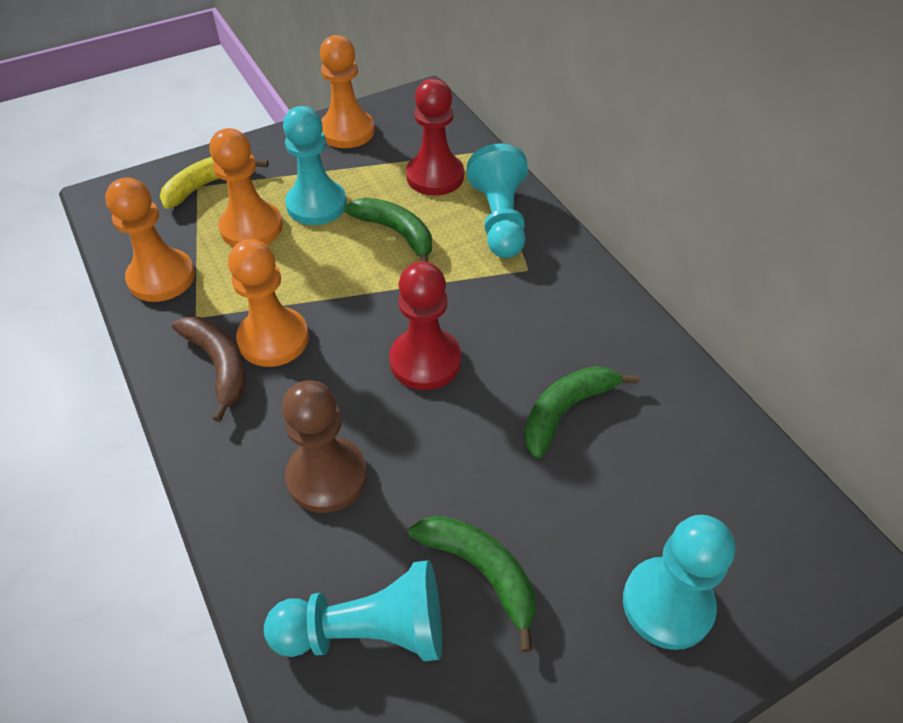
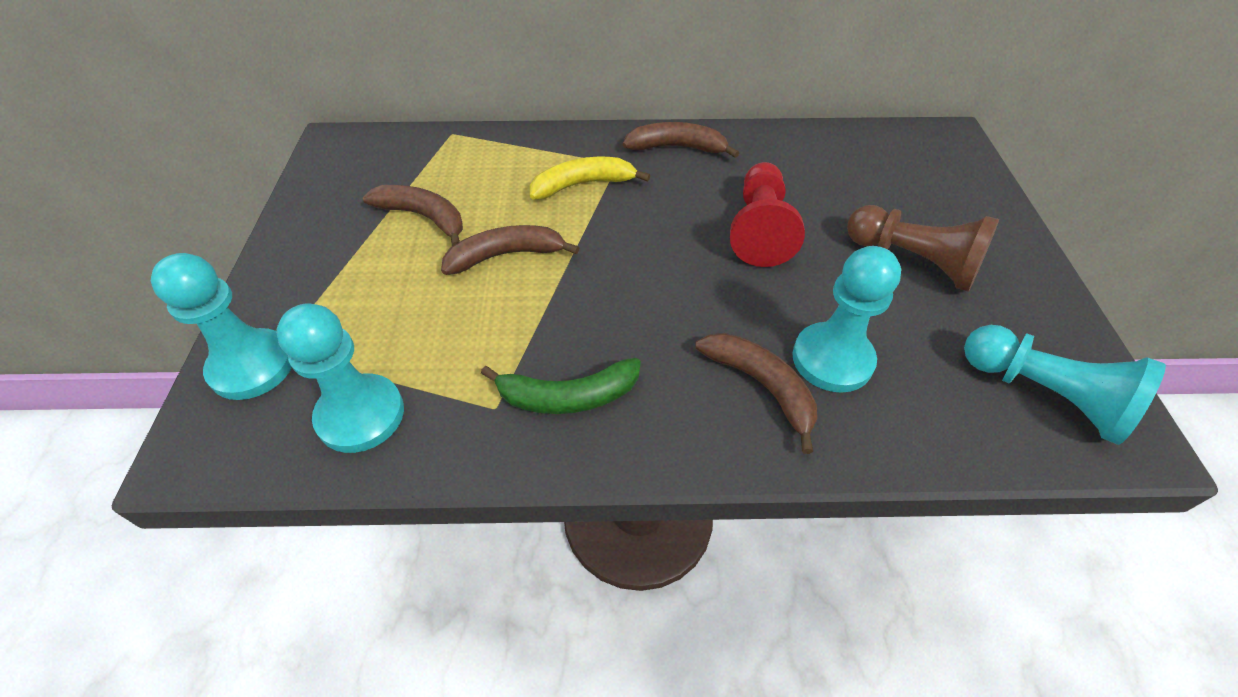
brown banana: [172,317,246,422] = 1 -> [363,185,463,246] [441,225,579,275] [623,122,739,158] [695,333,817,454] = 4
green banana: [344,198,432,262] [409,516,536,652] [524,366,639,458] = 3 -> [481,358,641,414] = 1
orange pawn: [105,178,195,302] [209,128,283,247] [228,239,309,367] [320,35,374,148] = 4 -> none = 0
red pawn: [389,261,461,390] [406,78,464,196] = 2 -> [730,162,805,267] = 1

